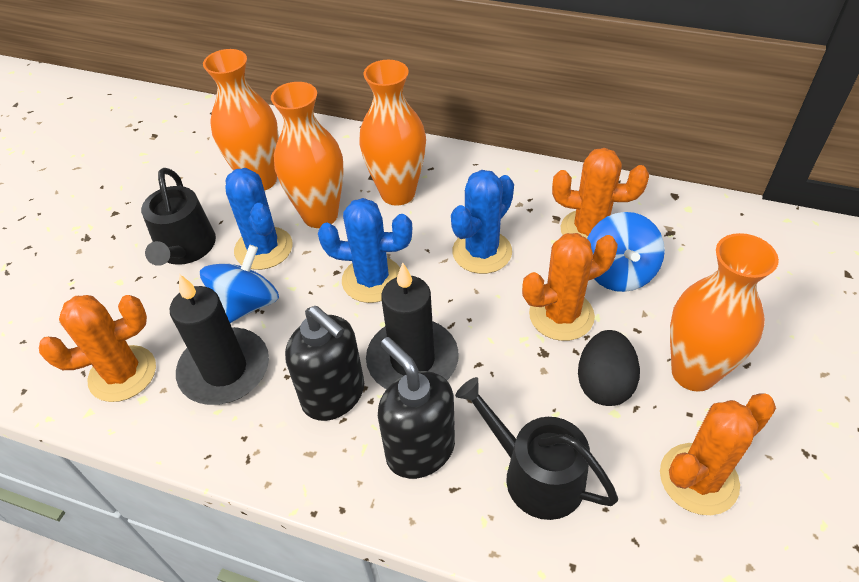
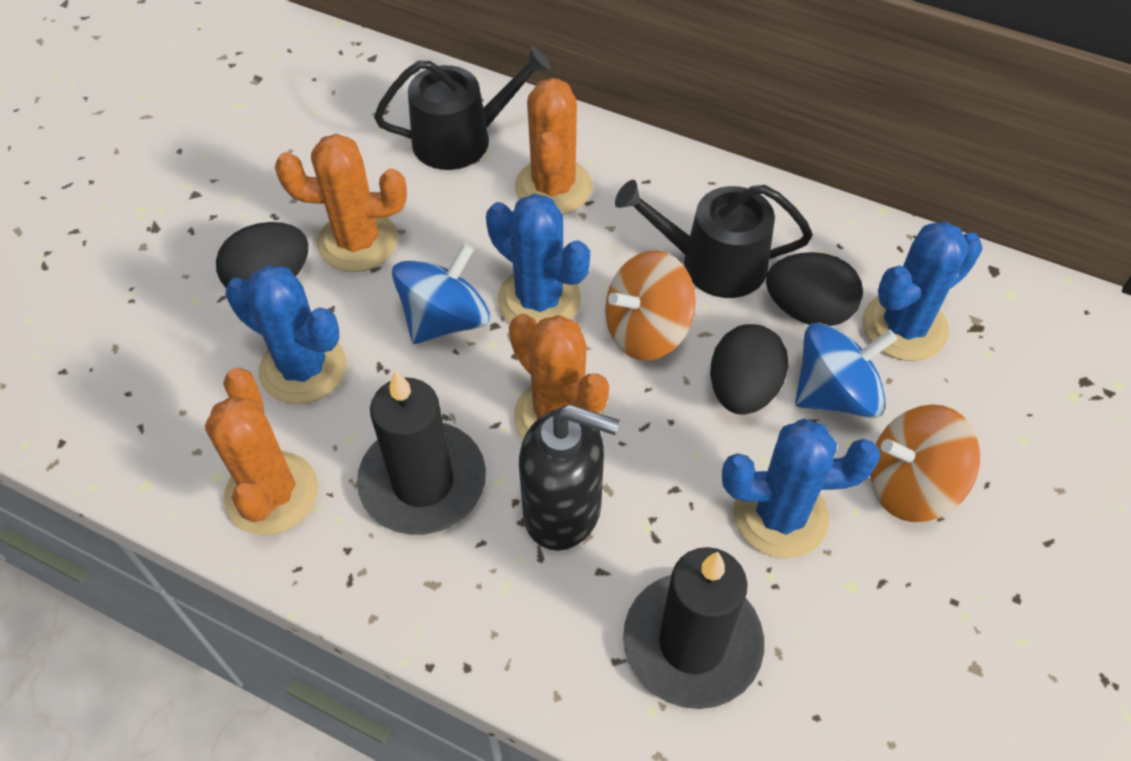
black egg: [578,330,640,406] = 1 -> [216,222,308,287] [710,324,788,415] [766,252,863,326] = 3
black soap dispenser: [285,306,364,421] [378,337,455,479] = 2 -> [519,404,620,551] = 1
blue cactus: [226,168,293,270] [318,198,412,303] [451,170,514,274] = 3 -> [226,265,346,404] [486,194,590,324] [722,419,881,559] [862,221,983,361] = 4
orange spinning top: none = 0 -> [605,250,696,361] [870,404,980,522] = 2
orange vase: [203,49,279,191] [271,82,344,228] [359,60,426,206] [670,233,779,392] = 4 -> none = 0

